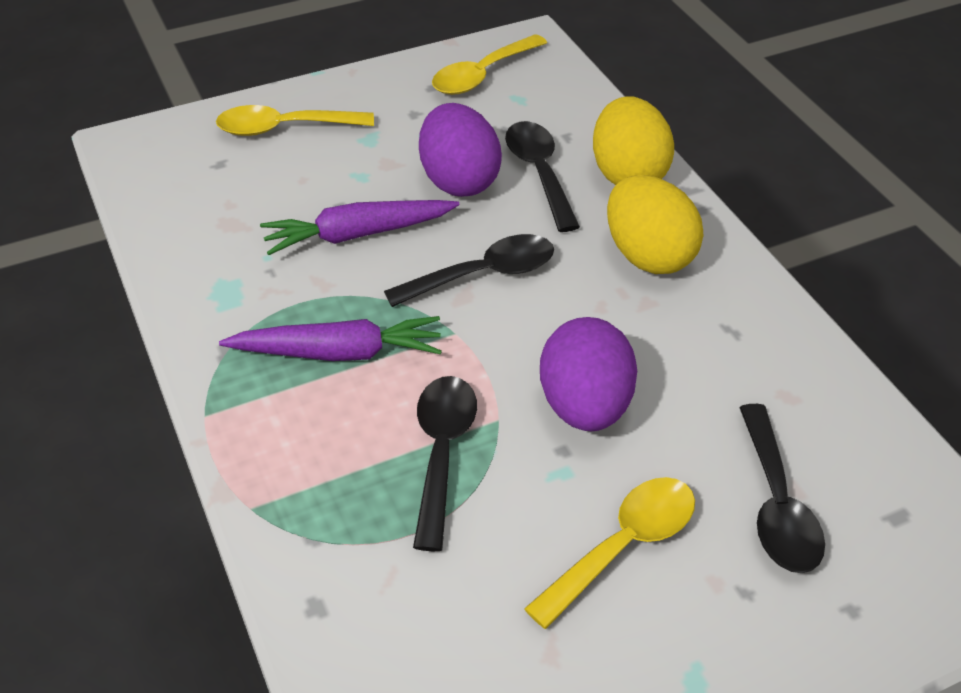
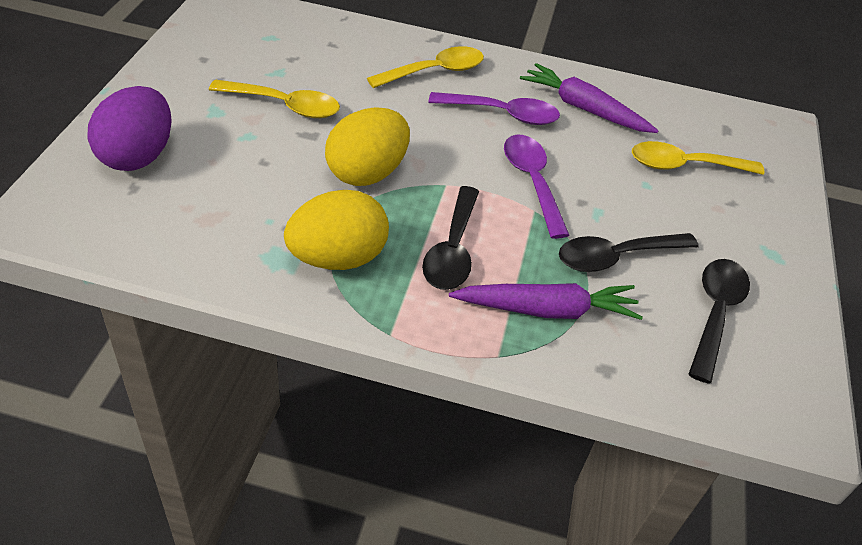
black spoon: [384,234,554,307] [413,376,477,551] [505,121,580,232] [739,404,825,573] = 4 -> [422,186,479,290] [559,233,699,272] [688,259,750,384] = 3
purple egg: [419,103,502,197] [540,317,637,431] = 2 -> [88,86,172,171] = 1
purple spoon: none = 0 -> [428,92,560,125] [504,135,570,239] = 2

